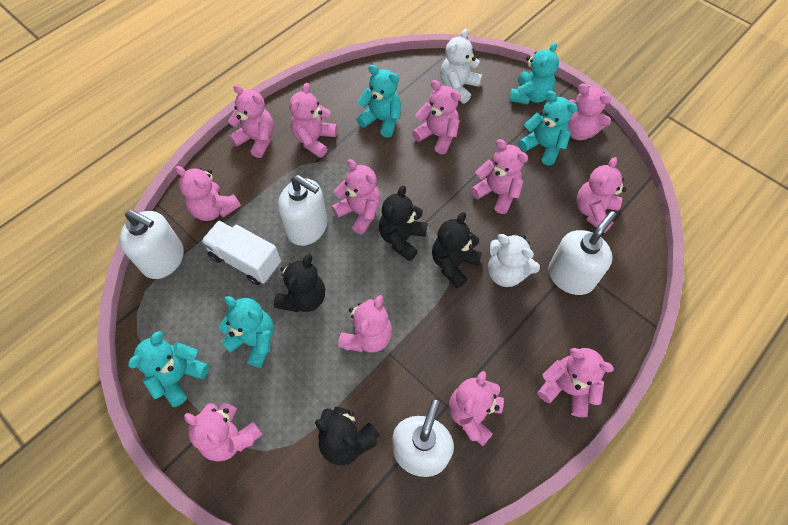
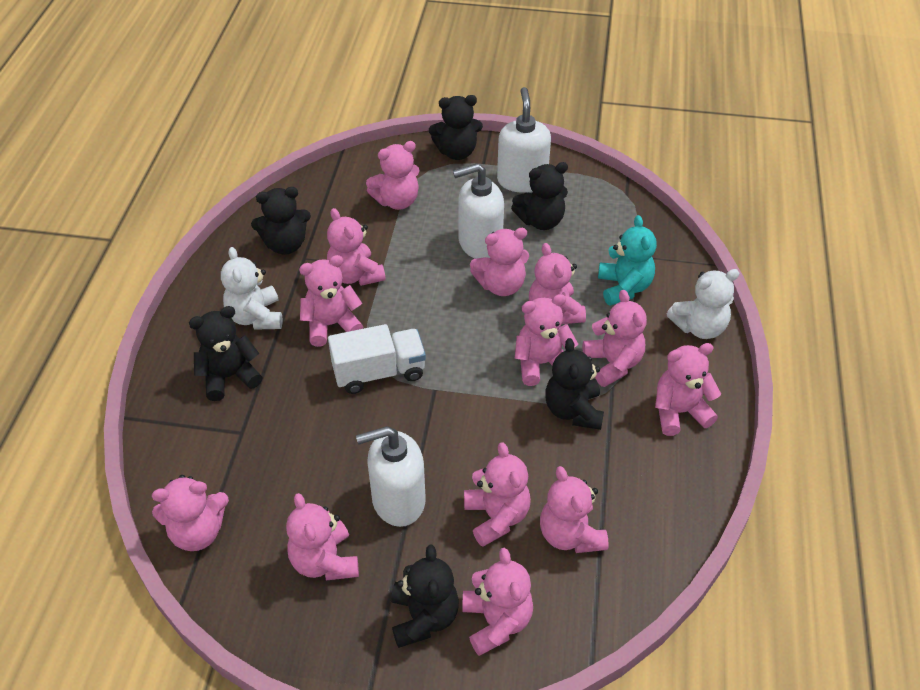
black teddy bear: [274,254,325,312] [315,407,380,466] [379,185,428,261] [432,212,482,288] = 4 -> [189,306,263,401] [251,187,311,255] [391,545,459,648] [429,95,483,160] [511,162,568,230] [545,338,604,430] = 6
pink teddy bear: [175,166,241,221] [184,402,263,461] [228,84,274,158] [289,83,337,158] [332,159,381,234] [338,295,392,353] [412,80,461,154] [449,371,504,446] [471,139,528,214] [537,348,614,417] [568,83,611,140] [576,157,626,233] = 12 -> [152,475,229,551] [286,493,359,581] [299,255,363,347] [327,208,386,286] [366,141,420,210] [462,548,533,656] [464,442,531,547] [470,228,529,296] [515,294,578,386] [529,243,586,324] [540,466,609,553] [582,290,647,387] [655,343,721,436] = 13
turquoise teddy bear: [128,331,209,407] [219,296,274,368] [356,65,401,138] [509,42,559,105] [518,91,578,166] = 5 -> [598,215,657,306] = 1
white soap dispenser: [119,210,184,279] [278,175,327,246] [393,399,454,477] [548,211,616,295] = 4 -> [356,426,426,527] [453,163,504,259] [497,87,551,192] = 3

